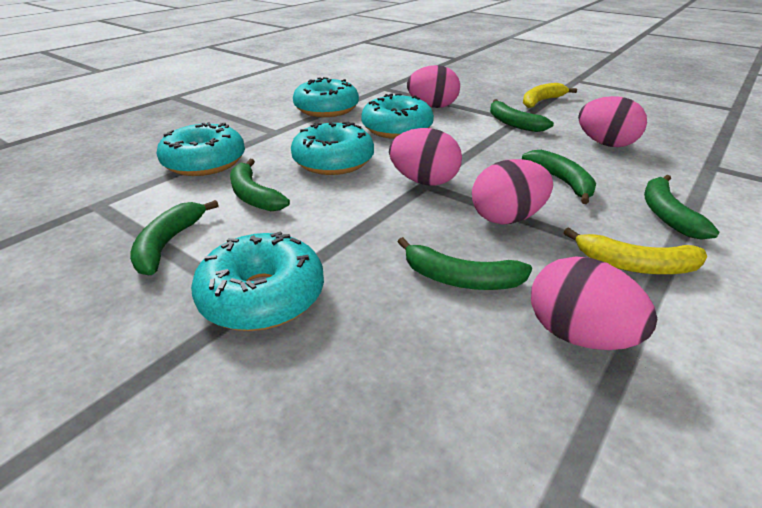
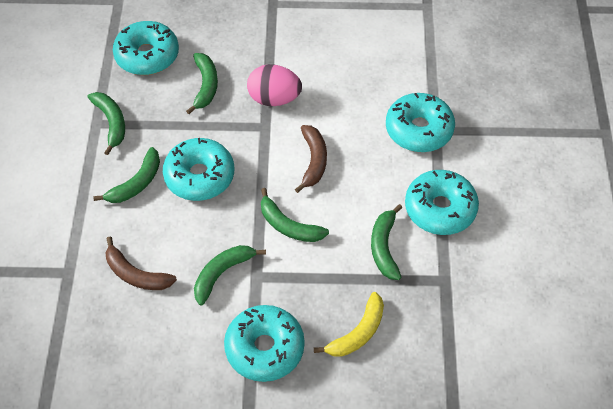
brown banana: none = 0 -> [105,237,177,290] [295,125,327,193] = 2
pink egg: [389,128,462,186] [407,65,460,108] [472,159,553,224] [531,256,657,350] [578,96,647,147] = 5 -> [247,64,302,106] = 1
yellow banana: [523,83,577,108] [564,227,707,274] = 2 -> [314,292,384,357] = 1

